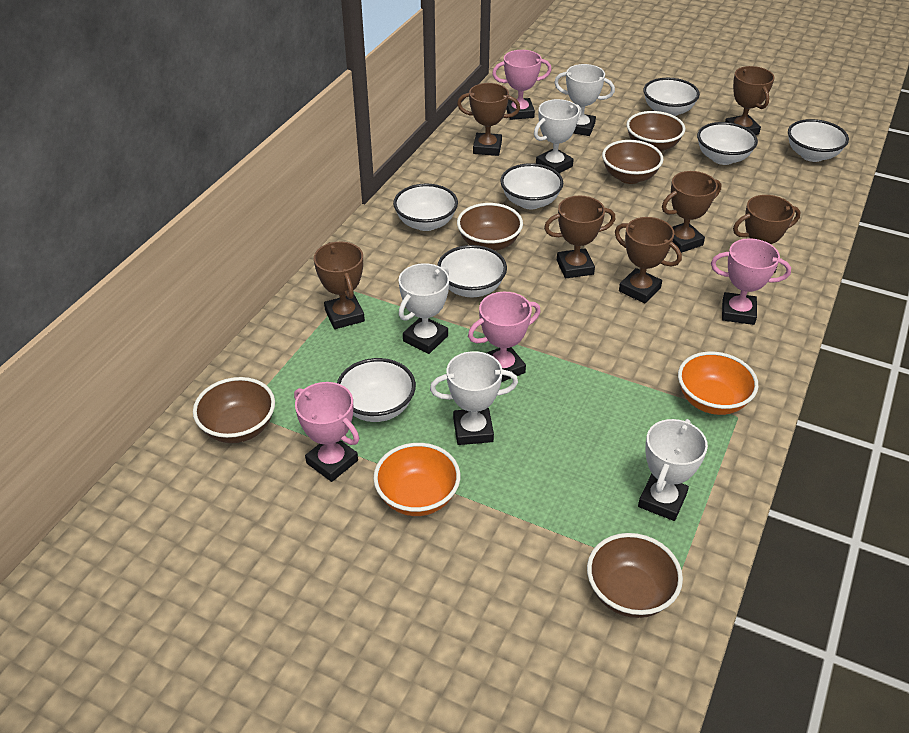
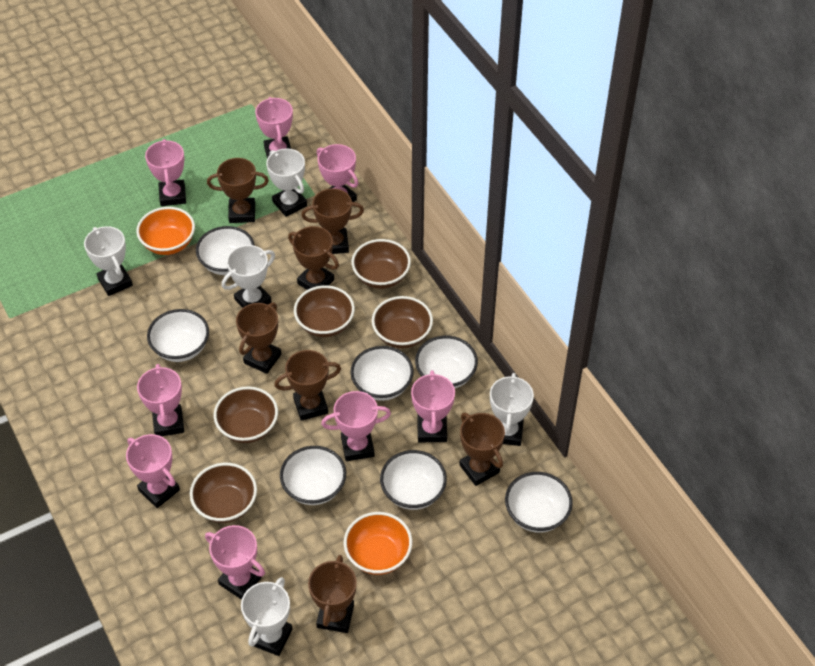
pink trophy: [294,382,359,482] [468,292,541,382] [492,50,551,120] [711,238,791,325] = 4 -> [126,434,180,508] [137,364,184,436] [145,139,186,206] [205,525,265,600] [255,97,293,158] [317,144,358,202] [321,391,391,461] [411,370,455,442] = 8

